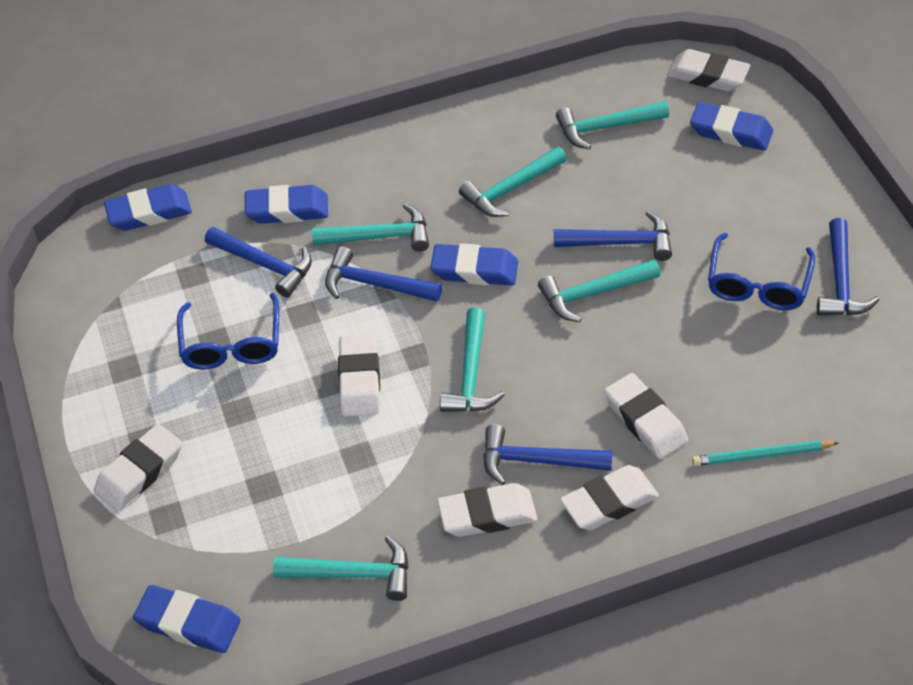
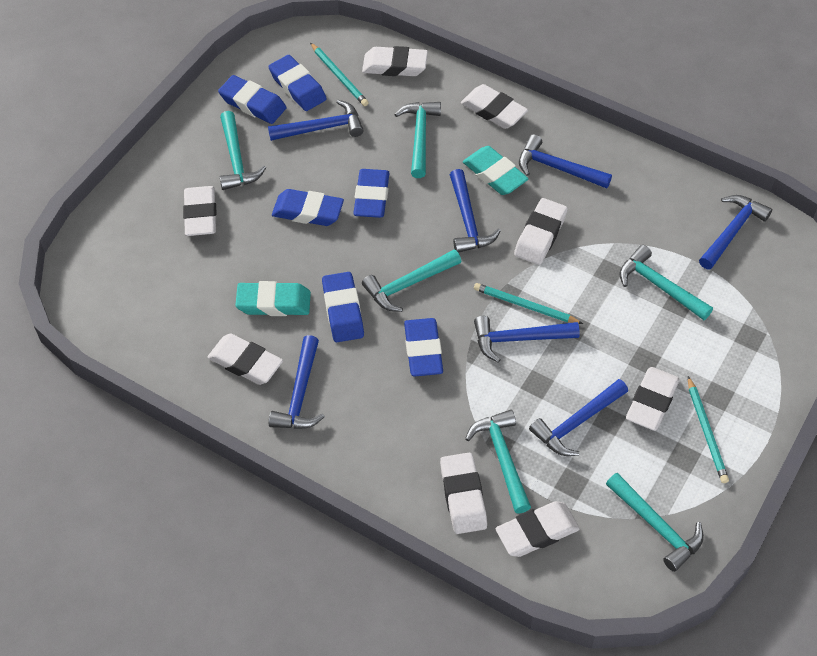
blue eraser: [104,184,192,231] [133,585,241,653] [245,185,328,224] [430,243,518,285] [690,102,773,151] = 5 -> [218,75,287,124] [268,55,327,111] [272,189,344,226] [322,272,364,342] [353,169,389,218] [404,318,443,377] = 6
blue glasses: [177,293,279,370] [708,233,815,310] = 2 -> none = 0
blue hammer: [205,227,312,298] [325,246,442,302] [483,425,613,485] [554,211,672,261] [817,218,879,316] = 5 -> [268,100,364,141] [269,335,325,429] [450,169,501,253] [474,316,580,363] [519,134,612,189] [529,379,628,456] [699,195,772,269] = 7
turquoise eraser: none = 0 -> [235,281,311,316] [463,146,528,195] = 2
turquoise pencil: [692,440,839,466] = 1 -> [310,43,369,106] [474,283,583,324] [688,376,729,483] = 3
white eraser: [94,424,182,511] [338,333,380,417] [437,483,538,537] [560,465,659,530] [604,373,688,459] [667,49,750,92] = 6 -> [183,186,217,236] [207,334,283,385] [362,46,428,76] [440,453,487,534] [461,84,528,129] [496,501,580,557] [514,198,568,265] [626,367,680,431] = 8

